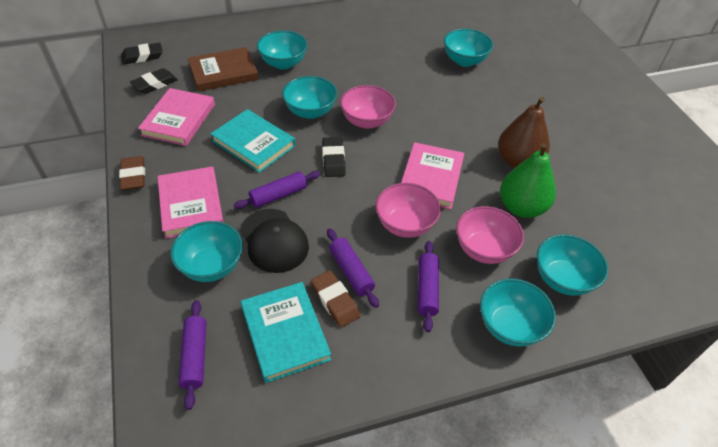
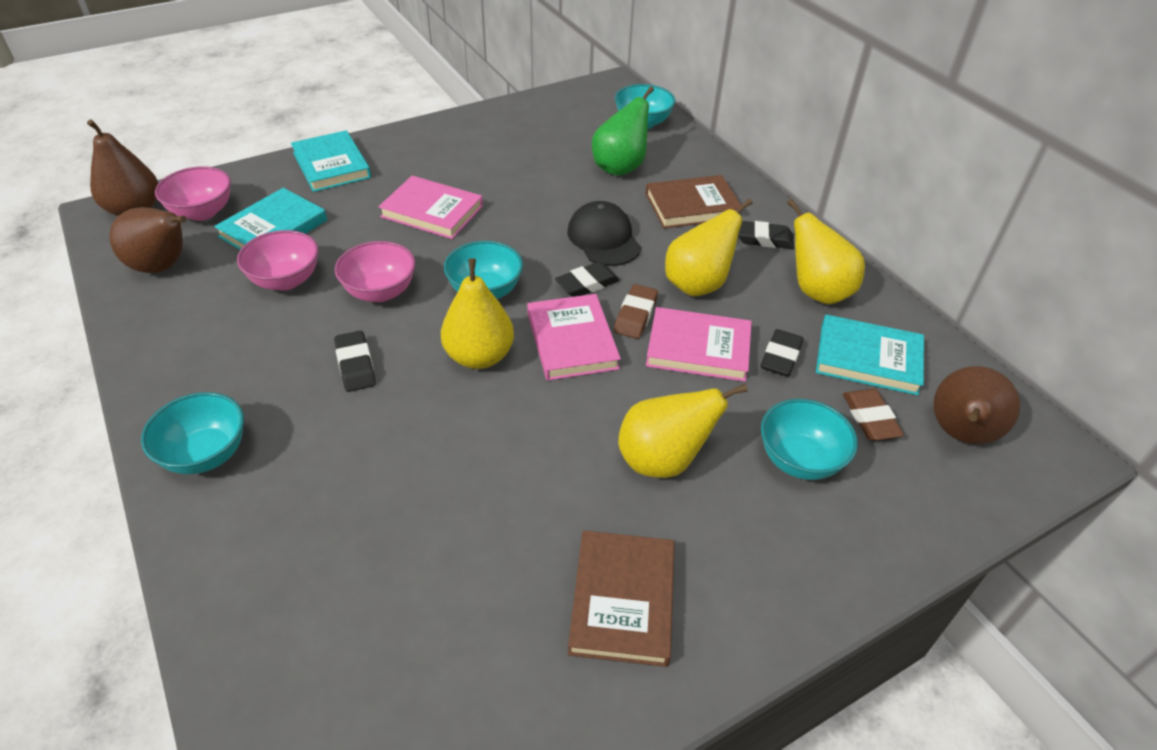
black eraser: [121,43,163,65] [130,68,178,94] [322,137,346,177] = 3 -> [334,331,376,392] [555,262,620,297] [738,221,794,249] [761,329,803,377] = 4
brown book: [188,47,259,92] = 1 -> [568,530,674,667] [646,175,741,229] = 2
brown pear: [498,97,550,168] = 1 -> [87,119,158,216] [109,207,187,273] [933,366,1020,444] = 3
purple rolling pin: [179,300,207,410] [233,171,320,209] [327,228,379,308] [418,241,439,332] = 4 -> none = 0
turquoise book: [210,109,296,173] [241,282,331,383] = 2 -> [214,188,327,250] [291,130,371,192] [816,315,924,395] = 3
turquoise bowl: [170,221,243,282] [257,30,308,70] [282,76,337,119] [444,29,493,67] [480,279,556,346] [537,234,608,296] = 6 -> [141,392,244,475] [444,241,523,299] [615,84,675,129] [761,399,858,480] = 4
yellow pear: none = 0 -> [441,258,514,369] [618,384,748,478] [665,198,752,296] [787,199,865,305] = 4

